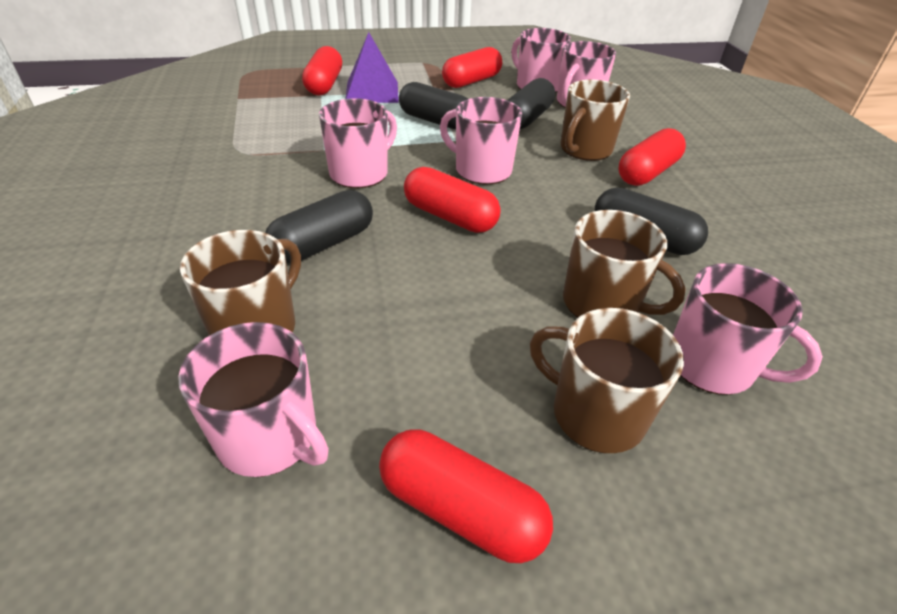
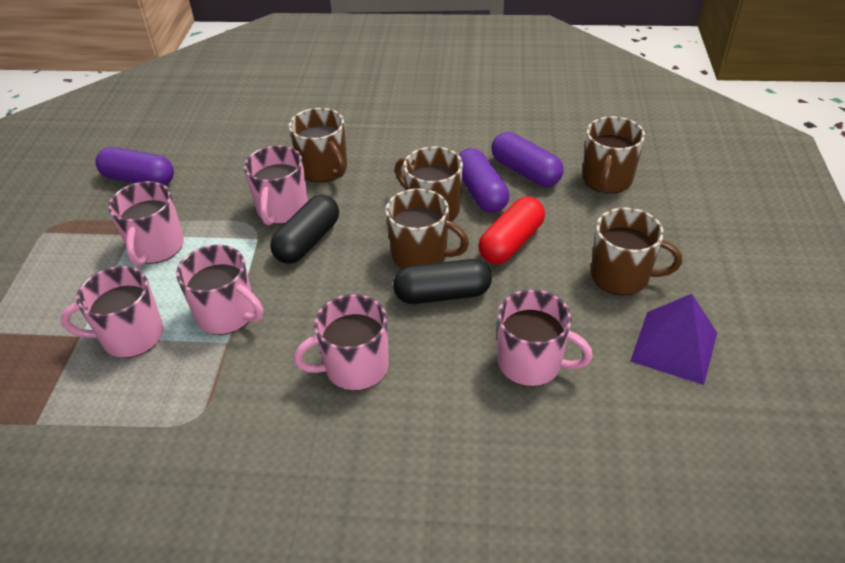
black capsule: [265,190,373,263] [399,82,468,130] [508,78,555,129] [595,187,708,255] = 4 -> [270,195,339,264] [393,259,492,304] = 2
brown mug: [180,230,301,336] [530,308,684,453] [561,80,630,161] [563,210,686,318] = 4 -> [289,108,347,182] [385,188,469,269] [395,146,463,221] [582,116,645,194] [591,207,682,296] = 5
purple capsule: none = 0 -> [95,147,174,185] [459,148,509,213] [491,132,564,187] = 3
red capsule: [302,46,342,95] [379,429,553,563] [404,167,501,233] [442,47,502,88] [619,128,686,186] = 5 -> [478,197,545,264] = 1

